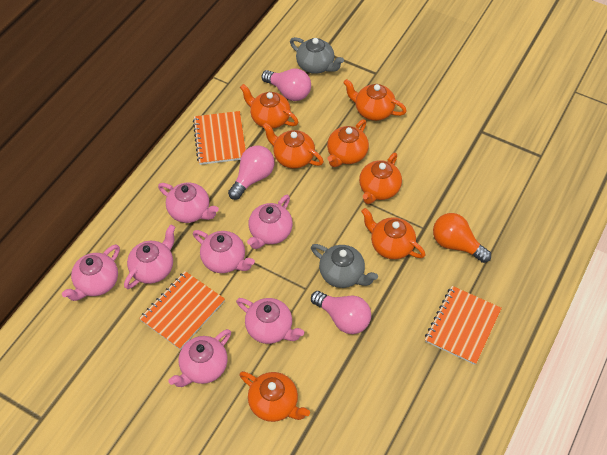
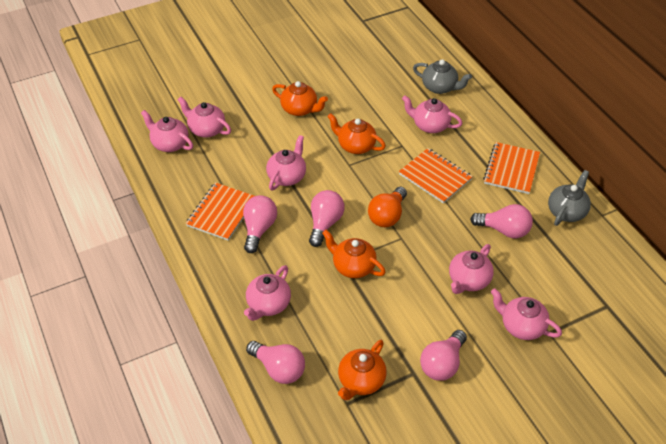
orange teapot: [239,371,310,422] [240,84,298,129] [263,123,324,168] [327,119,369,167] [343,79,407,121] [359,152,402,204] [361,208,425,259] = 7 -> [272,81,328,116] [322,230,386,278] [327,113,386,154] [338,340,387,400] = 4
pink light bulb: [228,146,274,200] [262,69,311,101] [311,291,371,334] = 3 -> [243,195,277,253] [246,341,305,384] [309,190,345,247] [420,330,467,381] [470,204,533,238] = 5

